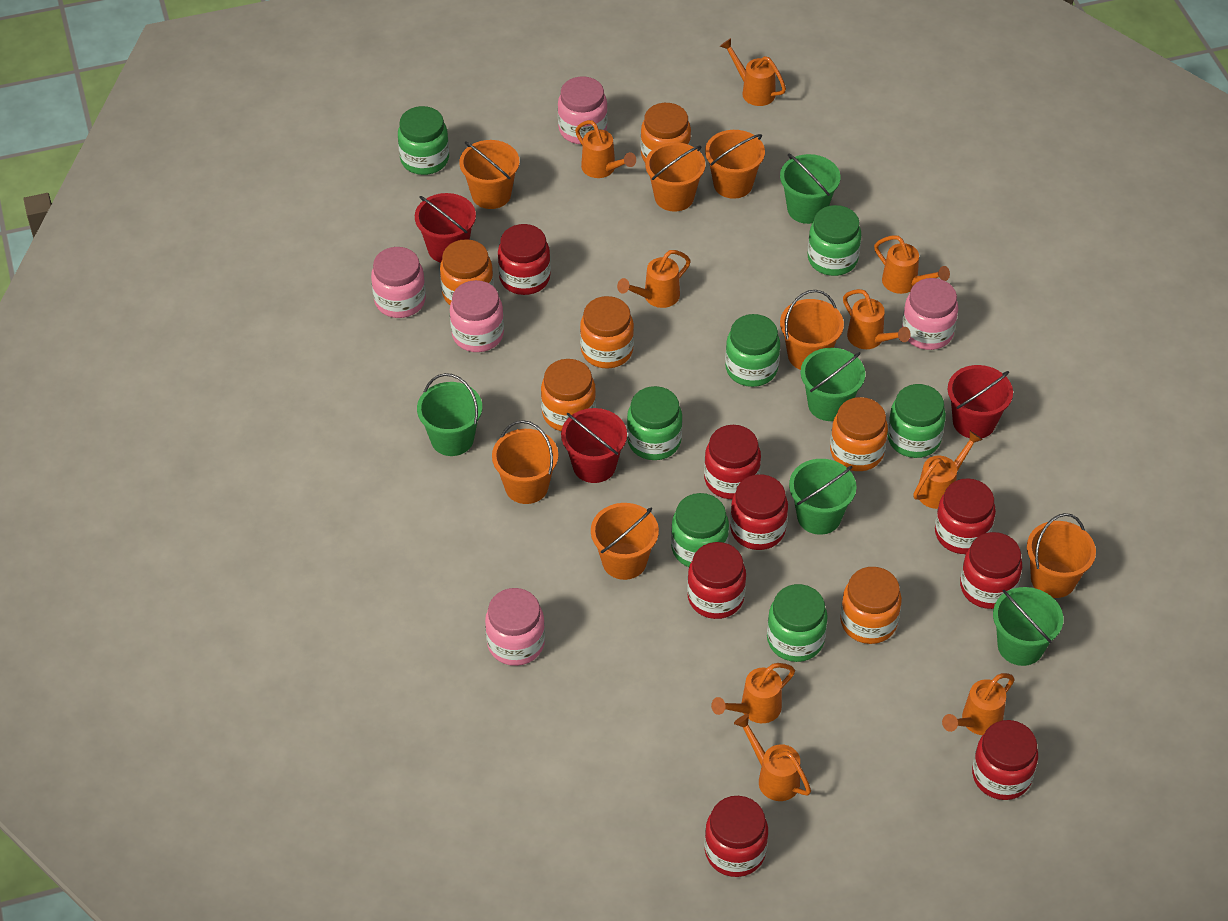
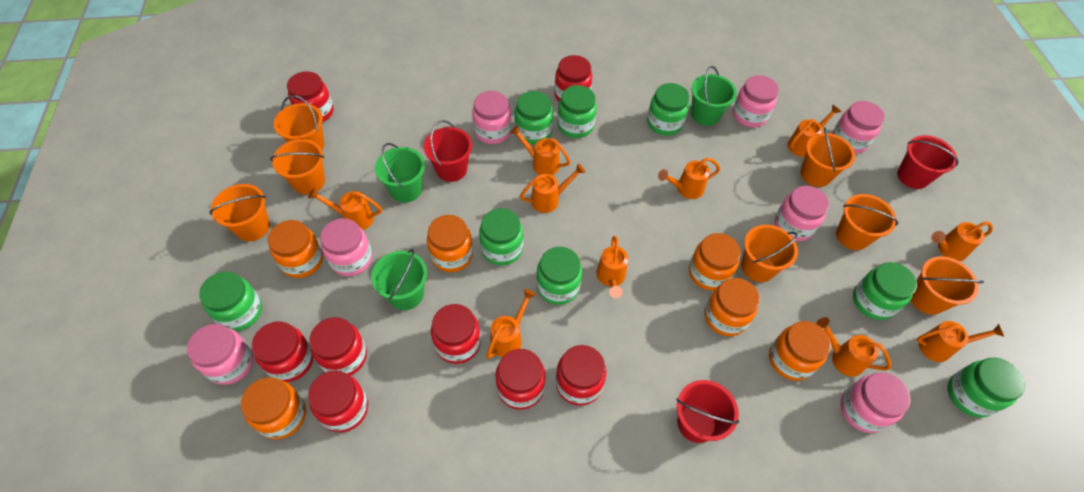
green bucket: [417,373,482,456] [780,154,841,224] [789,459,857,535] [801,348,865,421] [993,587,1063,666] = 5 -> [371,249,427,310] [375,143,425,203] [691,66,737,126] = 3
green jar: [398,106,449,175] [627,386,683,460] [671,493,729,567] [725,314,780,387] [767,584,828,662] [808,205,861,276] [887,384,946,458] = 7 -> [199,272,262,331] [479,208,523,266] [514,91,553,144] [536,247,582,305] [557,85,597,138] [647,83,689,136] [853,262,917,320] [947,358,1025,418] = 8
orange watering can: [575,120,636,178] [617,250,691,308] [711,663,795,723] [720,38,786,106] [734,714,811,801] [843,289,911,349] [874,235,950,294] [913,431,983,509] [942,673,1015,735] = 9 -> [308,188,382,230] [486,289,536,359] [510,125,570,175] [520,164,586,213] [596,236,628,298] [658,158,720,199] [787,105,841,157] [816,317,891,377] [917,321,1004,362] [931,221,993,261] = 10
pink jar: [371,247,426,318] [450,280,504,352] [485,588,545,666] [558,76,608,144] [902,278,958,350] = 5 -> [187,324,254,385] [320,218,372,276] [472,91,512,144] [733,75,779,127] [774,186,829,241] [832,101,885,154] [840,372,911,433] = 7

